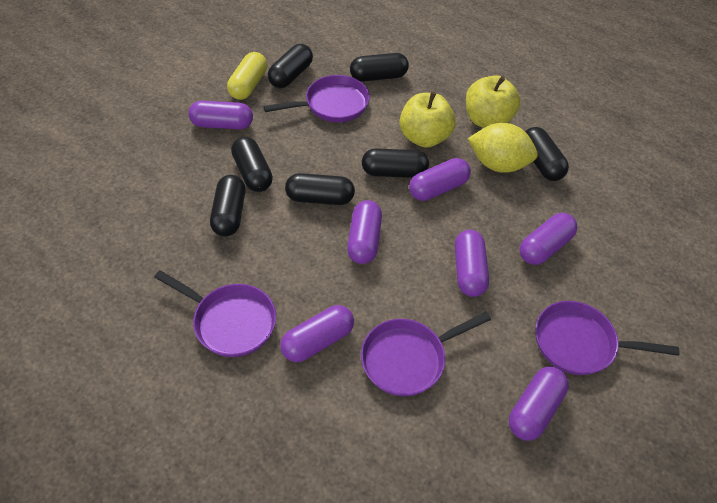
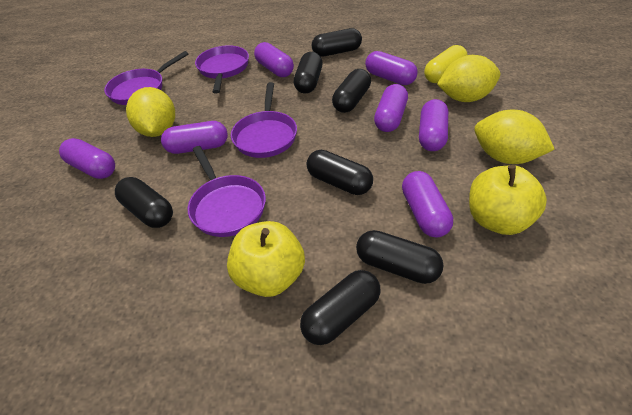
yellow lemon: [468,123,538,173] = 1 -> [126,87,175,137] [437,55,500,102] [474,110,555,164] = 3

